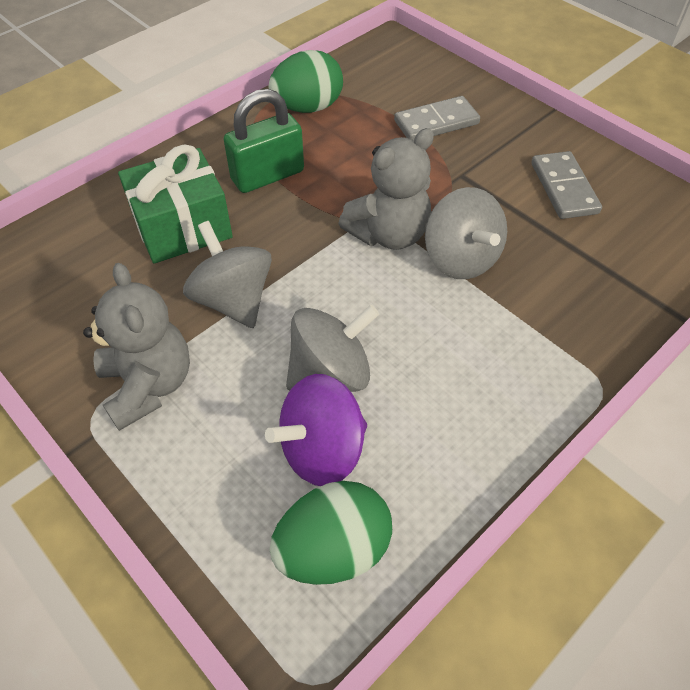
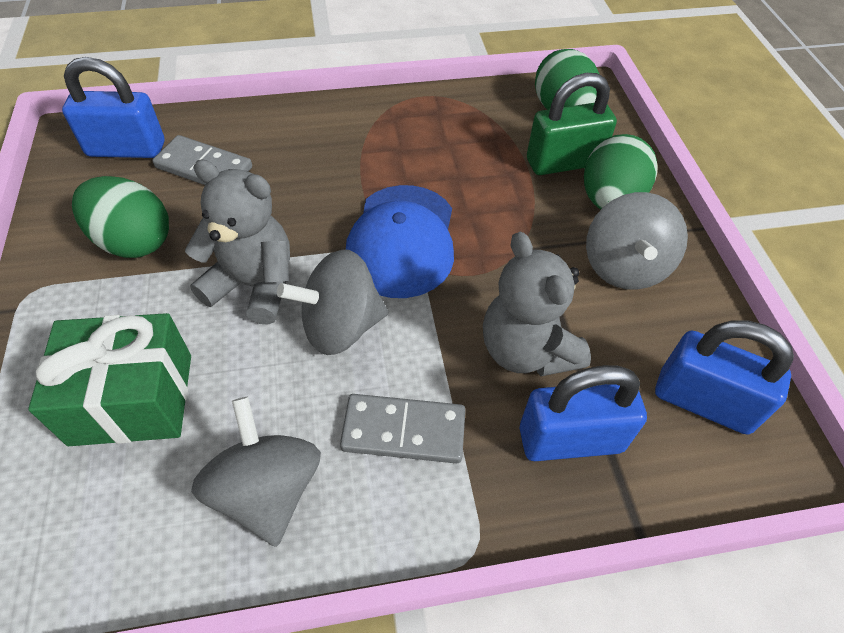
blue cap: none = 0 -> [346,185,454,298] = 1
blue padlock: none = 0 -> [62,57,164,158] [520,365,647,461] [655,320,794,435] = 3
green egg: [269,50,343,113] [270,481,392,585] = 2 -> [72,176,169,258] [535,49,600,110] [584,134,658,209] = 3
purple spinning top: [265,374,367,486] = 1 -> none = 0

